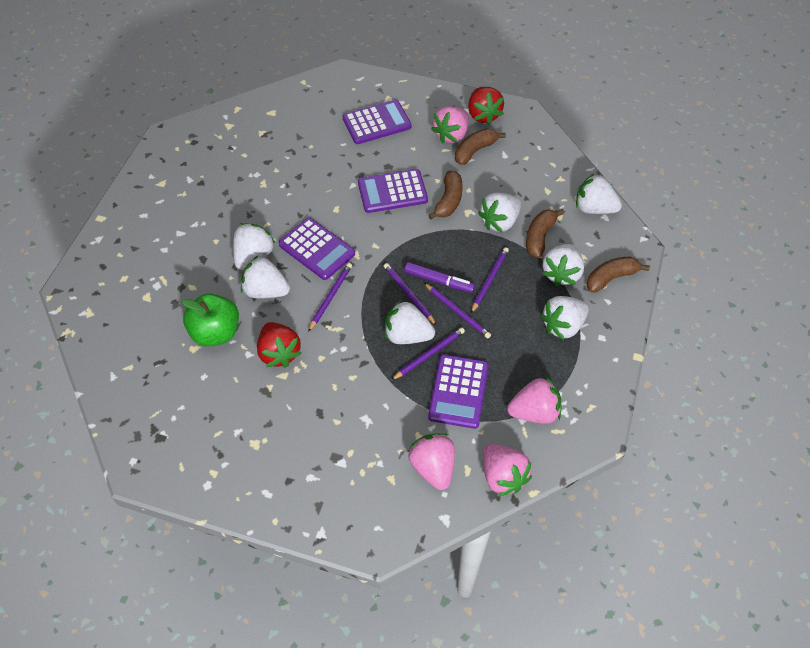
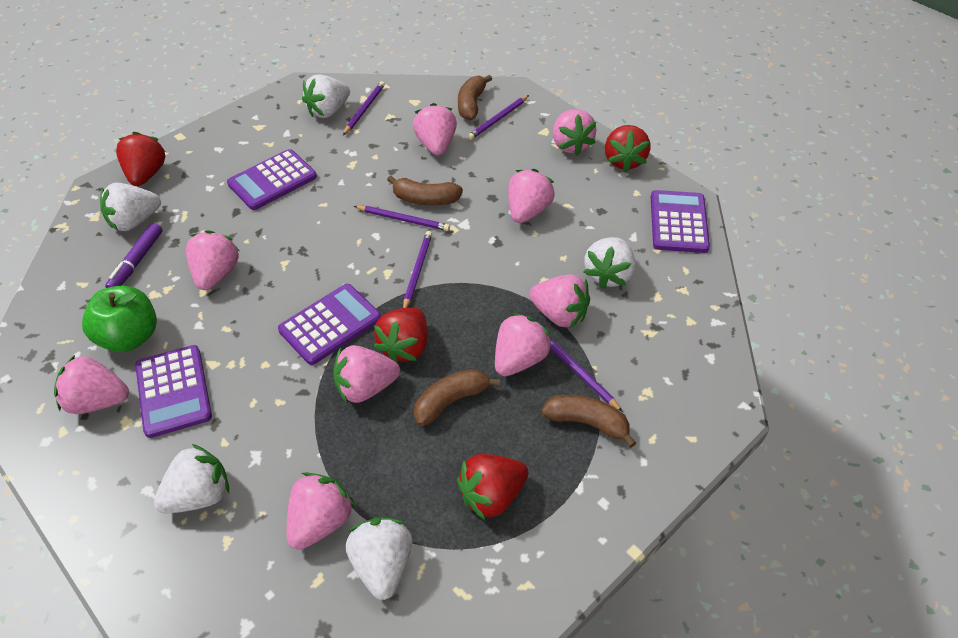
pink strawberry: [408,434,455,490] [431,106,469,144] [483,444,532,496] [507,377,562,424] = 4 -> [54,355,129,414] [186,230,239,290] [287,472,355,550] [333,345,400,403] [413,103,457,156] [495,313,552,376] [508,169,555,223] [529,274,590,328] [553,109,596,155] = 9
red strawberry: [257,322,302,368] [468,87,504,125] = 2 -> [116,132,166,186] [374,308,428,363] [457,454,528,520] [605,125,650,172] = 4
white strawberry: [233,223,276,270] [241,256,290,298] [385,300,435,344] [478,193,521,233] [540,296,589,340] [542,244,584,287] [576,173,622,214] = 7 -> [100,183,161,231] [154,444,229,514] [302,74,350,118] [345,518,412,600] [584,237,636,289] = 5

